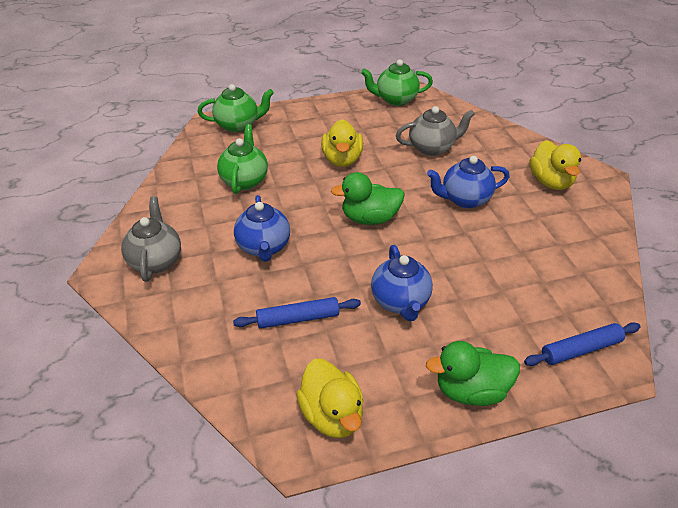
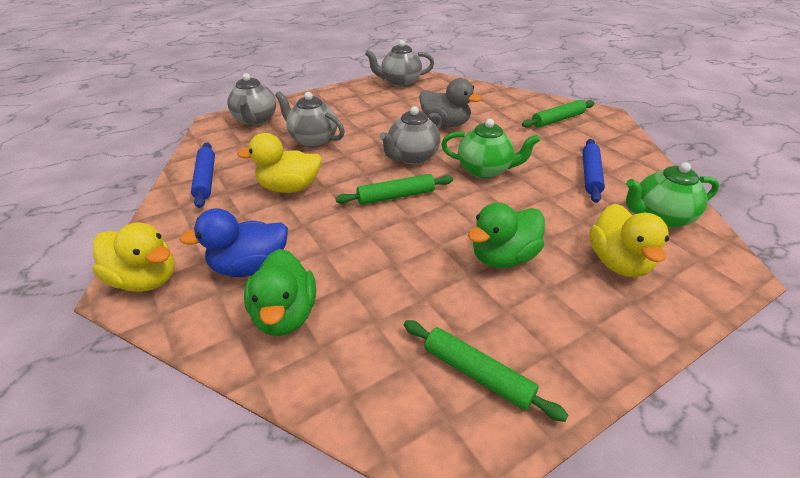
blue duck: none = 0 -> [179,208,288,277] = 1
blue teapot: [234,195,290,262] [371,245,433,321] [427,156,510,209] = 3 -> none = 0
green rolling pin: none = 0 -> [335,174,453,205] [404,320,569,422] [522,100,594,128] = 3
green teapot: [198,84,274,132] [217,124,268,194] [361,60,433,106] = 3 -> [441,119,540,179] [626,162,719,228] = 2
grey duck: none = 0 -> [419,78,482,127] = 1
grey teapot: [121,196,181,282] [396,106,475,156] = 2 -> [227,73,276,126] [275,91,345,148] [365,40,434,87] [379,106,442,164] = 4

